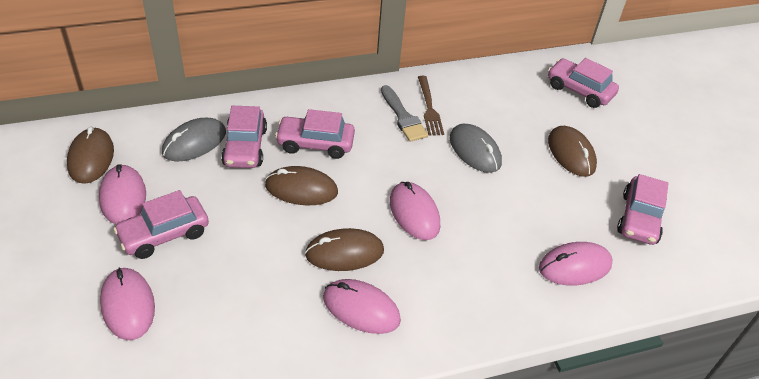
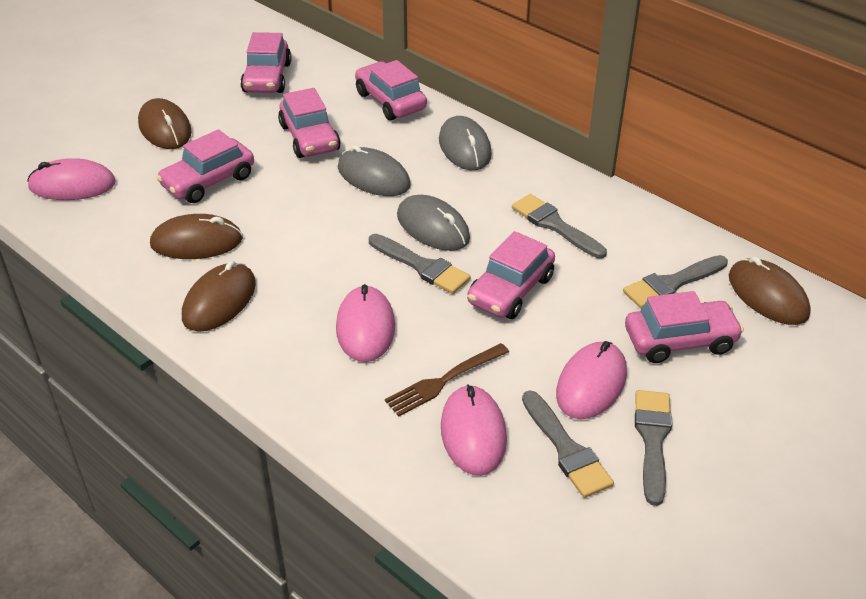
grey brush: [381,85,428,142] = 1 -> [369,234,471,294] [512,194,607,259] [522,390,614,498] [623,255,728,309] [635,390,672,506] = 5
grey mouse: [162,118,226,162] [450,123,502,173] = 2 -> [338,145,411,196] [397,195,470,251] [439,116,492,170] = 3
pink car: [113,190,209,259] [221,106,267,168] [275,109,355,159] [548,58,619,108] [617,174,668,245] = 5 -> [156,129,254,203] [240,32,292,93] [278,88,341,158] [355,60,427,120] [467,231,555,319] [625,291,744,363] = 6
pink mouse: [99,164,146,224] [100,267,155,340] [323,279,401,334] [390,182,440,240] [539,242,613,286] = 5 -> [27,158,116,200] [336,284,395,362] [441,385,507,476] [556,341,627,419] = 4

